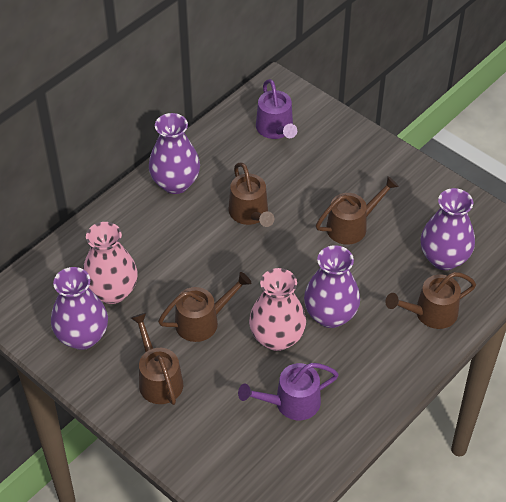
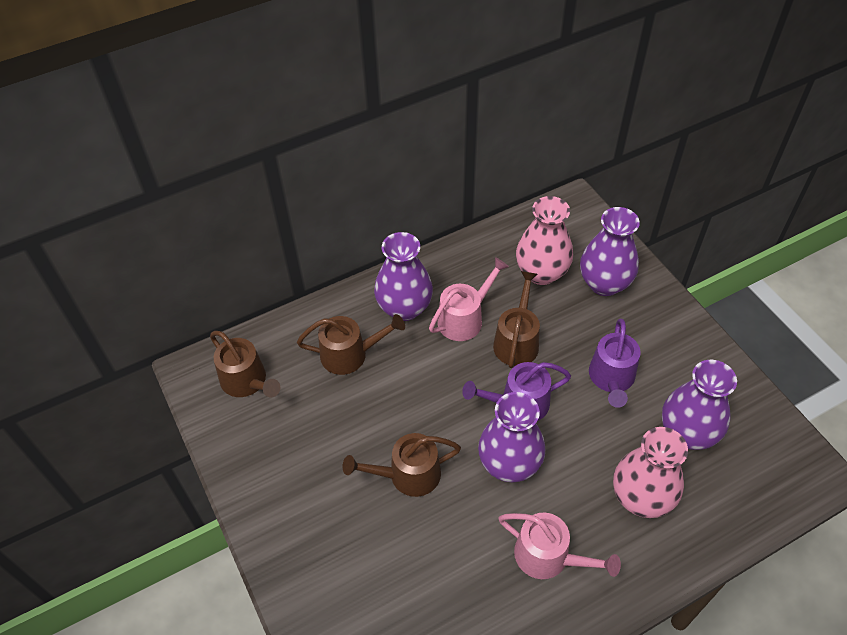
brown watering can: [131,313,183,405] [158,272,251,342] [229,163,274,227] [316,176,399,245] [386,272,476,329] = 5 -> [210,331,280,397] [297,314,405,375] [343,433,461,497] [493,271,540,368] = 4
pink watering can: none = 0 -> [429,257,509,341] [498,512,621,579] = 2

